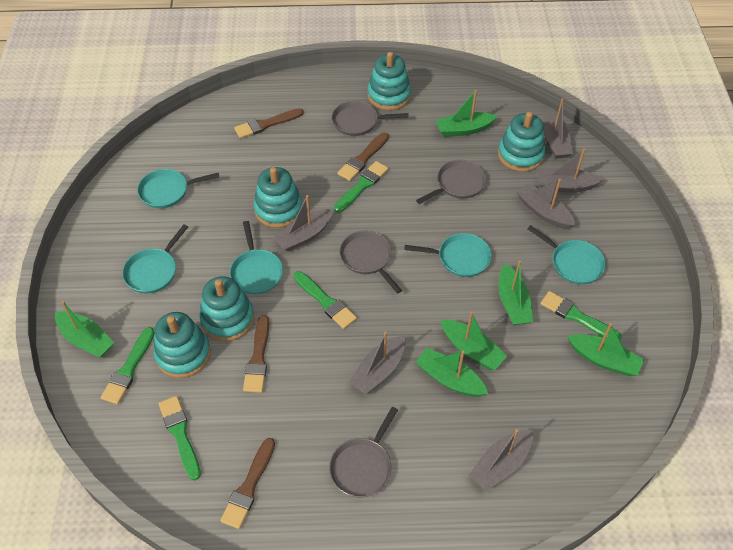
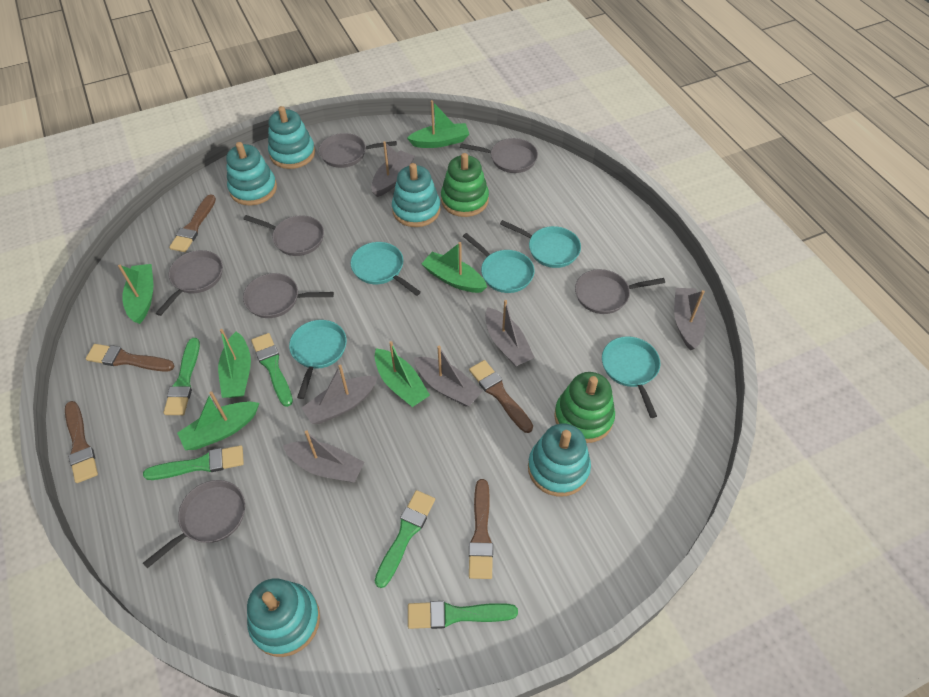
brown brush: [220,438,275,529] [234,108,304,139] [243,315,269,393] [337,132,389,181] = 4 -> [65,401,98,483] [86,344,174,372] [169,195,216,252] [469,360,533,433] [469,479,493,579] = 5
green stacking toy: none = 0 -> [441,153,489,217] [554,372,615,443] = 2
grey pan: [329,407,398,498] [332,101,409,136] [339,231,402,294] [416,160,486,204] = 4 -> [143,480,245,568] [156,250,223,316] [243,215,324,256] [243,273,334,318] [319,133,397,168] [460,138,538,173] [575,269,665,314] = 7

